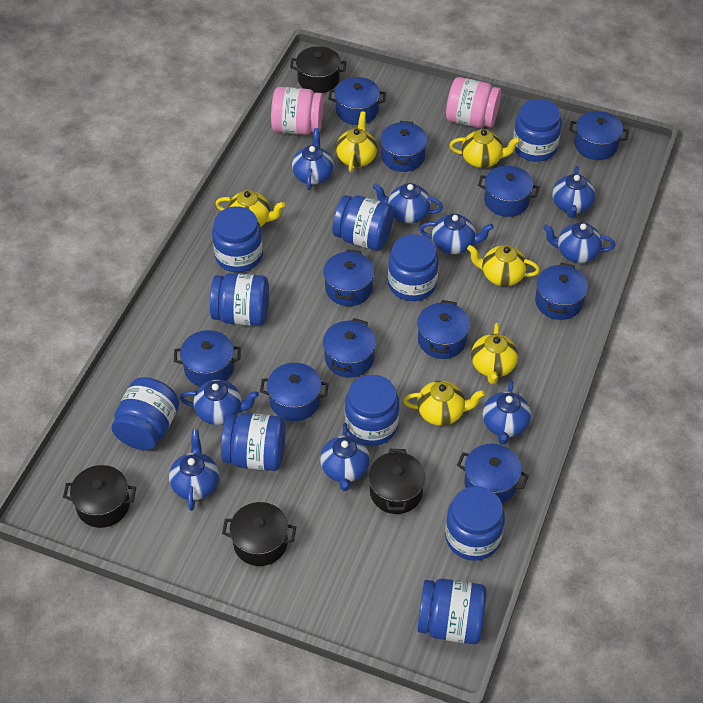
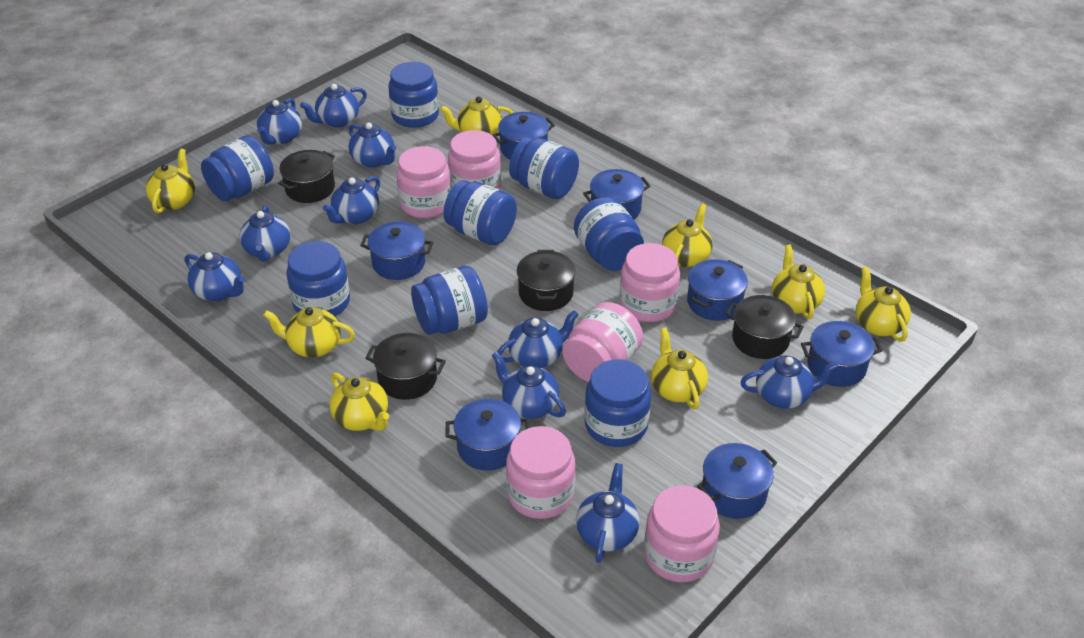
blue jar: [112,377,179,450] [210,273,269,326] [212,206,263,273] [221,413,286,471] [332,195,394,251] [345,375,399,446] [388,234,439,301] [418,579,487,644] [445,486,505,561] [513,99,562,162] = 10 -> [201,135,274,201] [286,241,350,316] [388,62,439,128] [411,266,488,335] [443,180,517,245] [509,137,579,199] [574,197,644,271] [584,359,651,447] = 8
blue pot: [174,330,240,387] [260,363,329,421] [323,249,374,306] [323,318,376,378] [329,77,386,125] [380,121,427,172] [417,300,470,359] [457,444,529,504] [478,166,539,217] [535,263,588,320] [569,111,629,160] = 11 -> [360,221,433,280] [445,398,529,471] [492,112,555,159] [583,169,651,220] [687,259,748,321] [697,443,777,519] [801,321,882,387] = 7
blue teapot: [169,429,219,511] [179,380,259,425] [292,128,334,190] [320,423,370,491] [373,183,443,223] [419,214,494,254] [483,380,531,445] [543,222,615,263] [552,166,595,218] = 9 -> [185,252,245,301] [240,205,290,262] [257,98,302,145] [300,84,367,128] [323,176,380,224] [349,122,396,168] [492,352,566,419] [497,310,579,368] [576,463,640,563] [740,356,838,409] = 10
pink jar: [271,87,324,135] [446,77,501,128] = 2 -> [396,146,451,218] [448,130,501,189] [506,426,576,519] [563,302,643,382] [619,243,680,322] [644,485,720,582] = 6
yellow teapot: [215,190,285,227] [336,111,377,172] [403,380,485,426] [449,129,520,168] [467,245,540,286] [471,323,518,384] = 6 -> [146,149,195,213] [263,307,355,358] [330,372,389,431] [440,96,513,135] [651,327,708,409] [662,203,712,267] [772,245,825,319] [855,267,911,342] = 8

